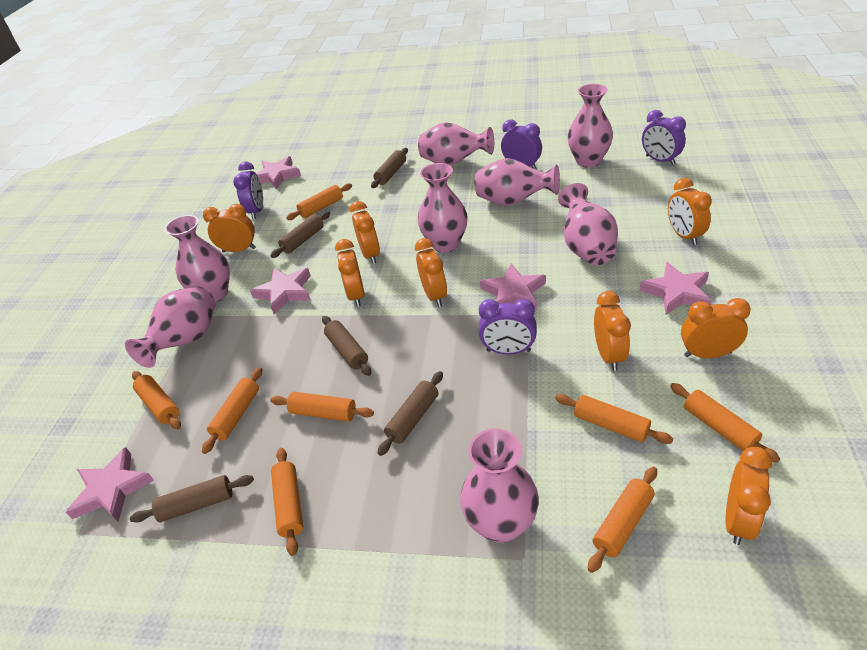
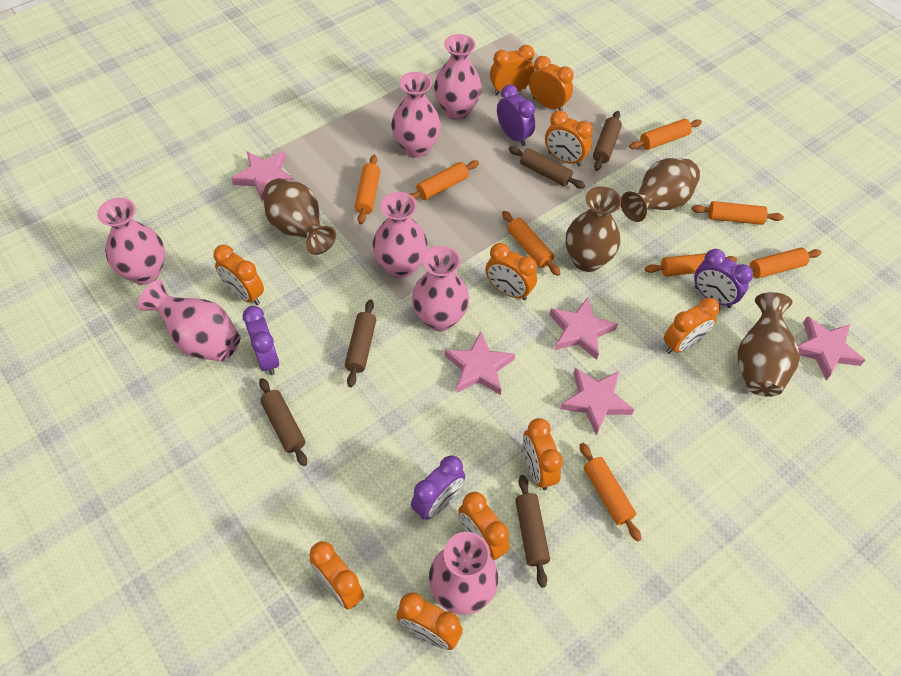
brown vase: none = 0 -> [263,178,336,255] [566,186,622,272] [621,158,700,222] [737,292,800,397] = 4
orange clock: [203,204,256,253] [335,239,365,307] [350,201,380,264] [415,238,447,307] [594,291,631,371] [668,178,712,245] [681,298,751,358] [725,447,772,545] = 8 -> [214,245,264,305] [310,541,364,610] [396,592,463,650] [458,492,510,560] [486,243,537,300] [490,45,534,95] [523,418,563,490] [529,56,573,111] [545,110,593,166] [664,297,720,354] = 10
pink vase: [125,286,216,368] [165,215,230,303] [418,122,494,165] [418,163,468,253] [460,429,539,543] [475,158,560,206] [558,183,618,265] [567,84,613,168] = 8 -> [97,198,165,285] [138,280,241,362] [372,192,428,278] [391,72,441,158] [412,246,469,331] [429,532,499,615] [434,34,482,120] = 7

